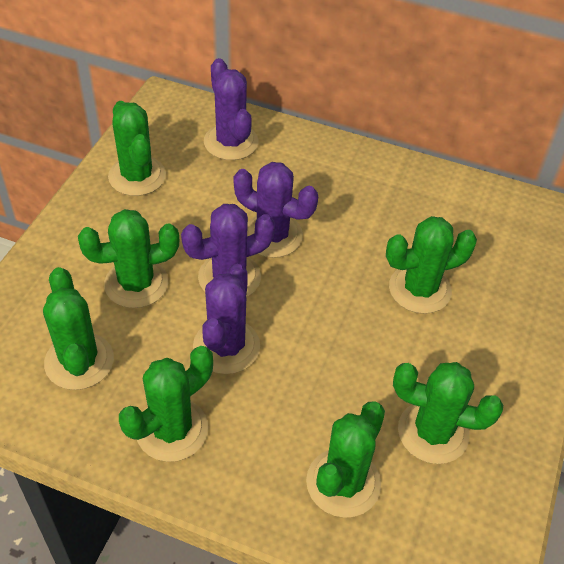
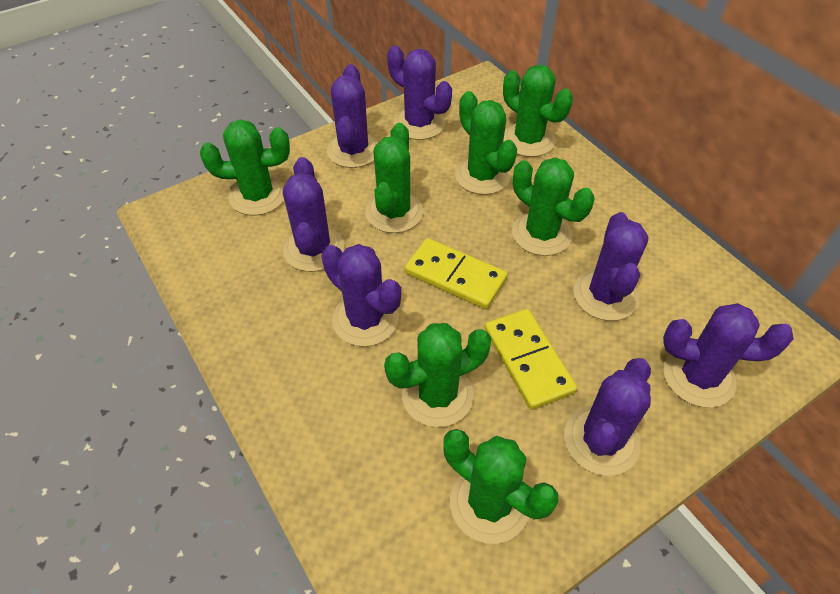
purple cactus: [181,204,275,297] [193,264,260,374] [204,58,258,160] [233,162,318,258] = 4 -> [283,157,344,272] [321,244,401,347] [327,64,378,168] [387,46,452,140] [564,358,651,476] [573,212,649,321] [663,303,794,408] = 7
yellow domino: none = 0 -> [405,238,508,309] [485,309,577,410] = 2

